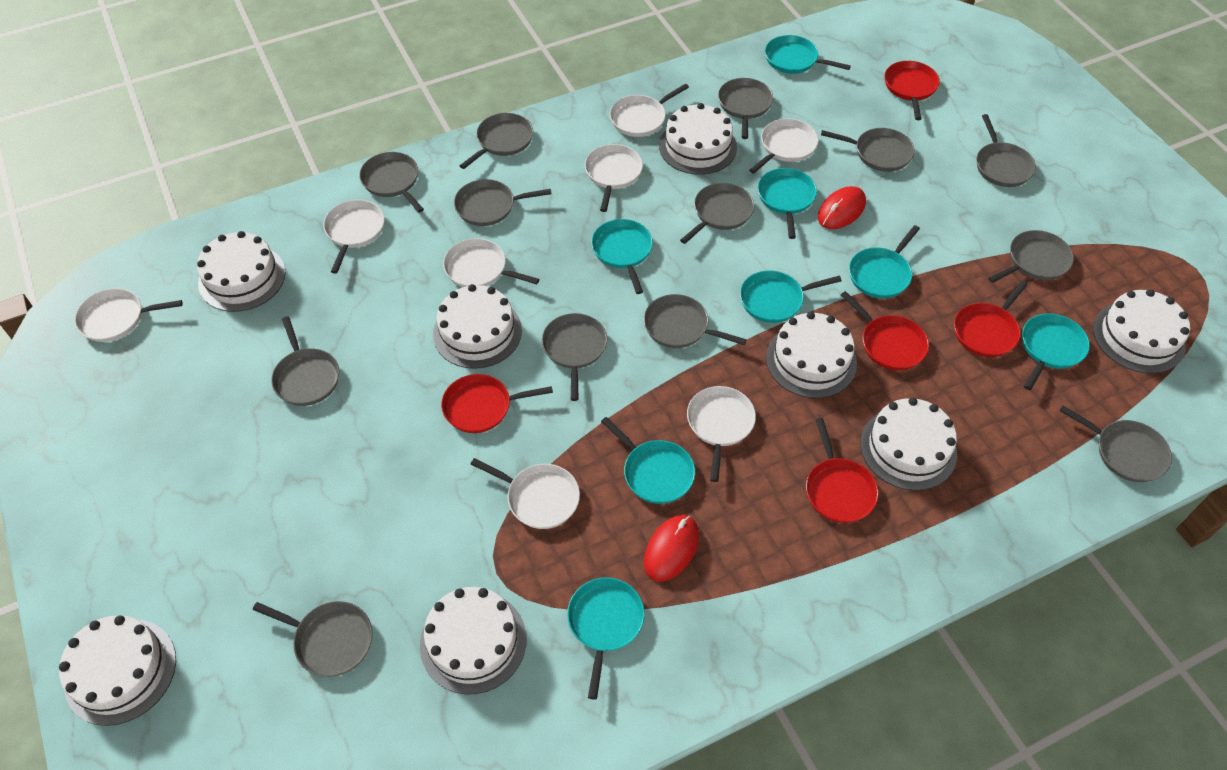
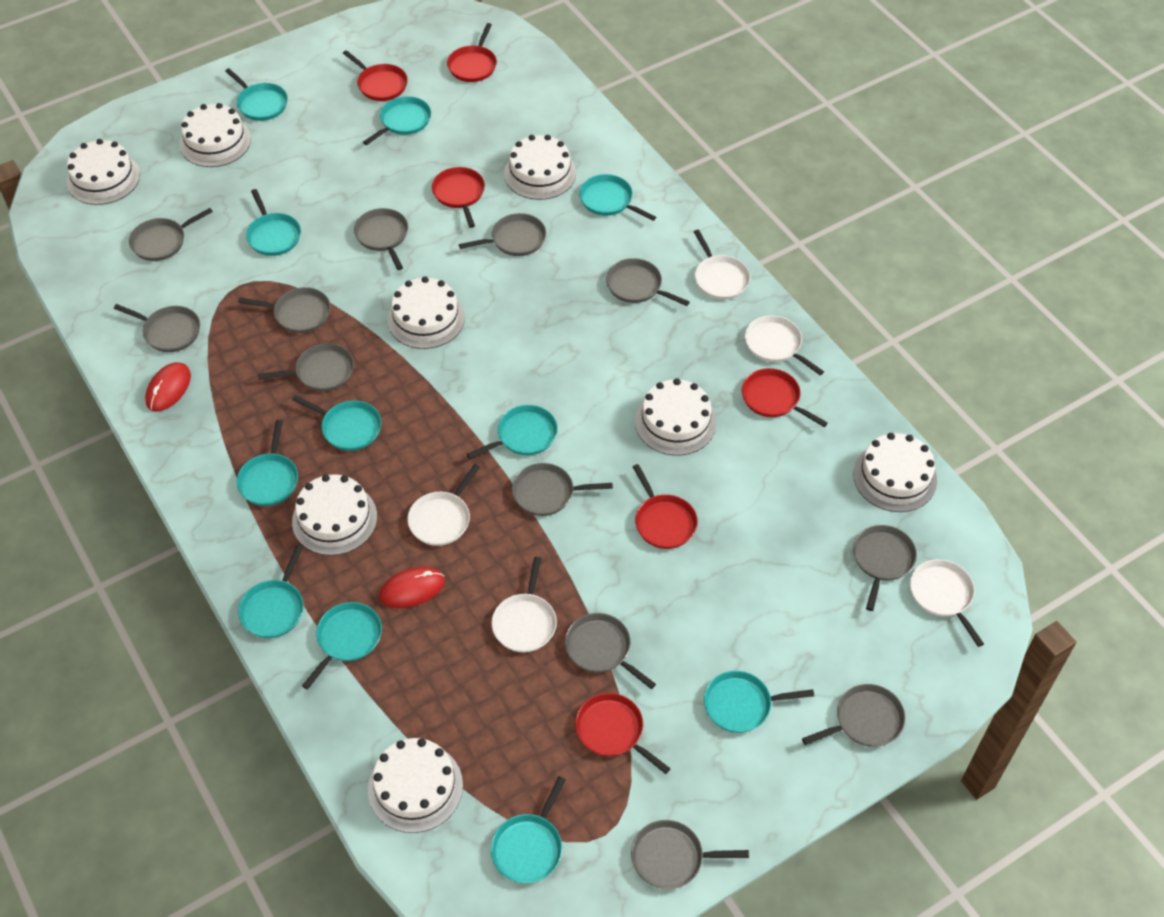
grey pan: [253,601,373,677] [271,316,339,406] [359,152,424,213] [454,179,552,226] [460,113,533,169] [542,313,607,401] [644,294,747,348] [680,183,754,244] [718,78,773,139] [821,128,915,172] [976,114,1036,187] [988,230,1074,283] [1059,406,1172,482] = 13 -> [114,304,200,352] [129,208,213,261] [238,287,330,333] [258,343,354,391] [354,208,408,270] [459,213,546,256] [512,463,613,516] [565,613,656,689] [606,258,690,306] [631,820,749,889] [802,684,905,747] [853,525,917,611] = 12
red pan: [441,374,553,433] [806,418,879,523] [841,291,929,371] [885,61,940,120] [954,281,1028,357] = 5 -> [343,50,408,101] [432,167,485,228] [447,23,497,82] [575,693,671,774] [633,464,698,549] [742,368,828,427] = 6
turquoise pan: [567,577,645,700] [591,219,653,294] [601,417,695,504] [740,270,842,323] [758,168,817,239] [765,35,851,74] [849,225,920,299] [1022,313,1090,390] = 8 -> [225,68,288,121] [237,420,298,506] [238,545,304,638] [246,189,301,256] [292,395,381,451] [302,602,382,690] [363,96,431,145] [467,405,558,459] [491,776,566,883] [579,174,656,221] [704,671,814,733] = 11
white pan: [74,288,183,342] [323,200,385,274] [443,238,539,287] [471,458,580,529] [585,144,643,212] [610,83,689,137] [687,386,756,482] [749,118,818,173] = 8 -> [407,464,480,546] [491,557,557,653] [694,230,750,300] [745,315,824,375] [910,559,984,647] = 5

